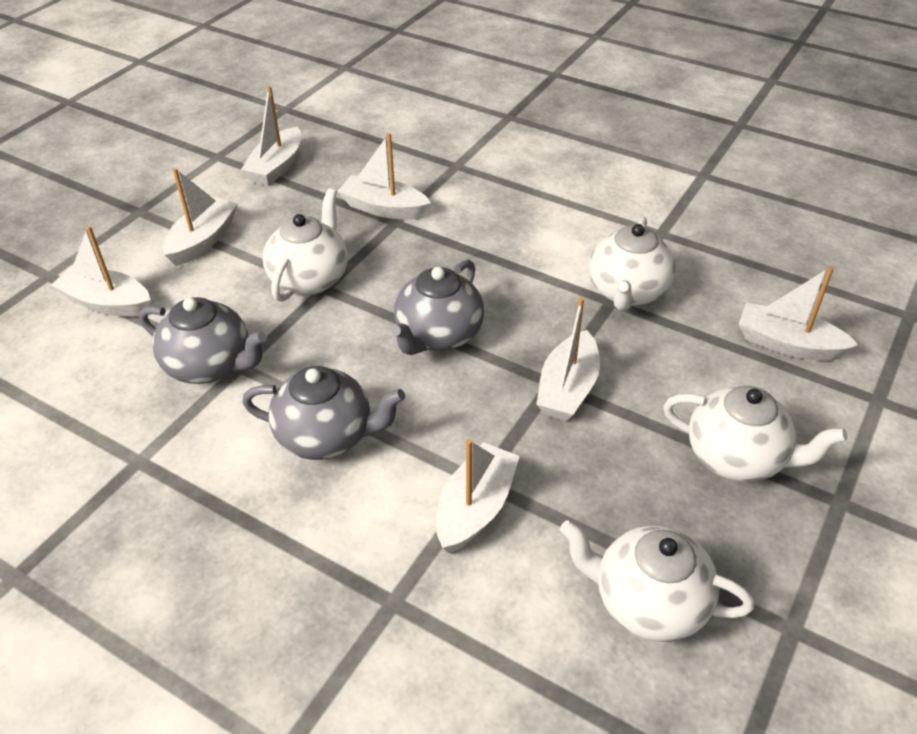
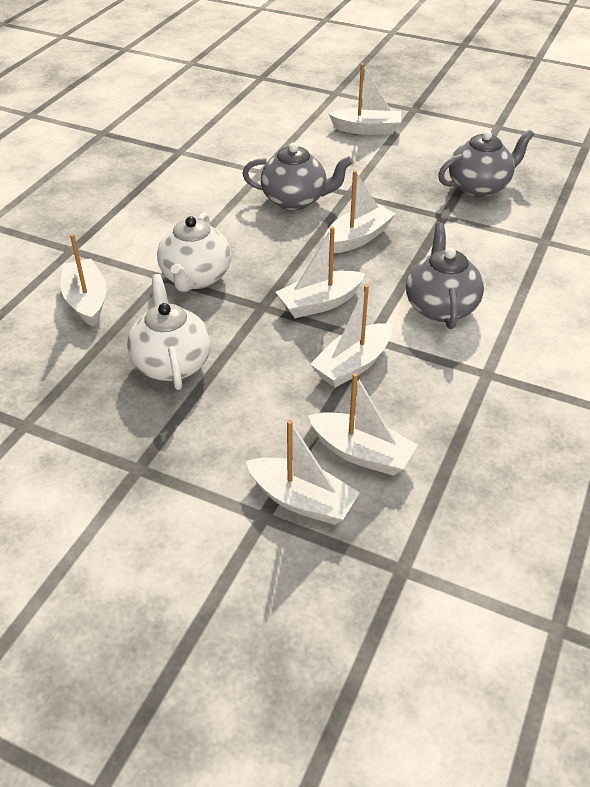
white teapot: [262,188,348,302] [560,520,754,642] [589,217,676,311] [663,386,848,482] = 4 -> [127,274,211,390] [157,212,231,292] = 2

